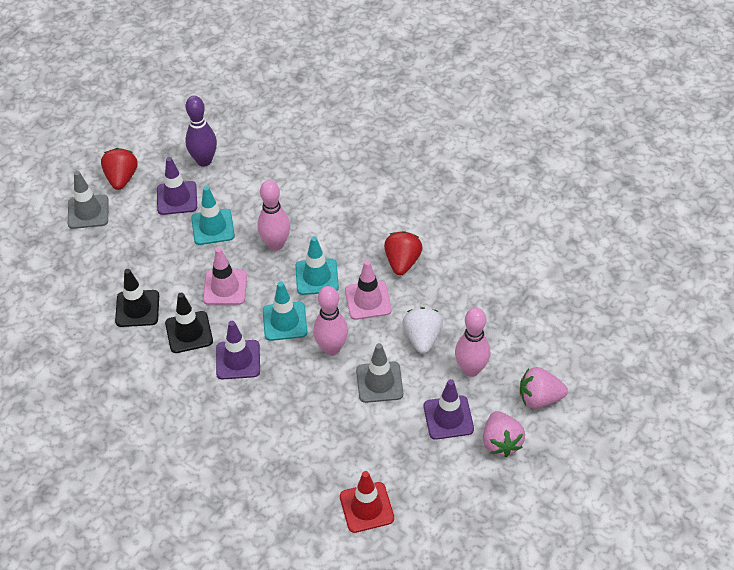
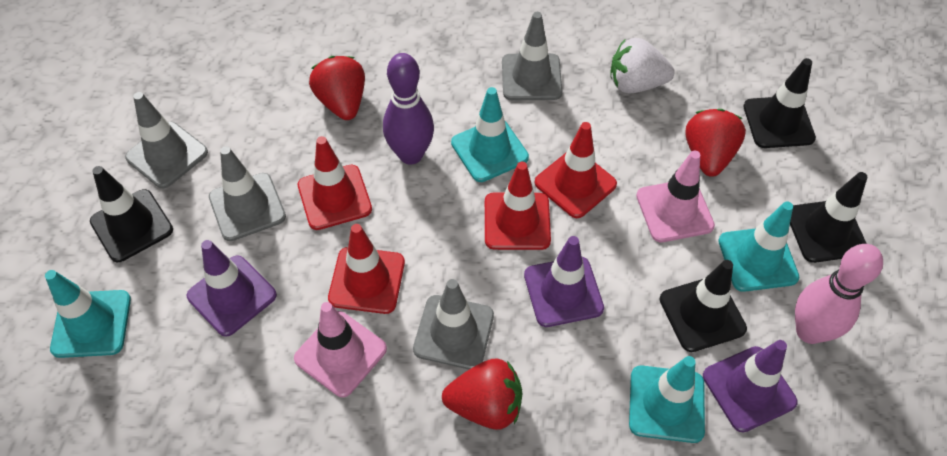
black traffic cone: [115,269,159,327] [165,293,213,353] = 2 -> [90,166,173,262] [659,260,747,352] [743,58,816,148] [790,172,867,263] = 4
grey traffic cone: [68,171,108,229] [356,343,403,403] = 2 -> [125,92,208,188] [209,146,286,241] [413,279,494,369] [502,12,562,100] = 4
pink bowling pin: [257,180,290,251] [313,286,348,355] [455,307,490,377] = 3 -> [795,244,883,344] = 1
pink strawberry: [483,411,525,457] [520,367,568,409] = 2 -> none = 0
red strawberry: [101,148,138,190] [384,231,423,275] = 2 -> [309,56,365,120] [442,358,522,430] [685,109,746,177] = 3
red traffic cone: [340,471,394,533] = 1 -> [298,136,372,230] [328,224,405,314] [485,162,551,250] [535,122,617,218] = 4
turquoise traffic cone: [191,186,235,245] [263,282,307,341] [295,236,339,295] = 3 -> [45,270,131,358] [451,87,529,182] [629,356,705,443] [718,201,800,292] = 4

